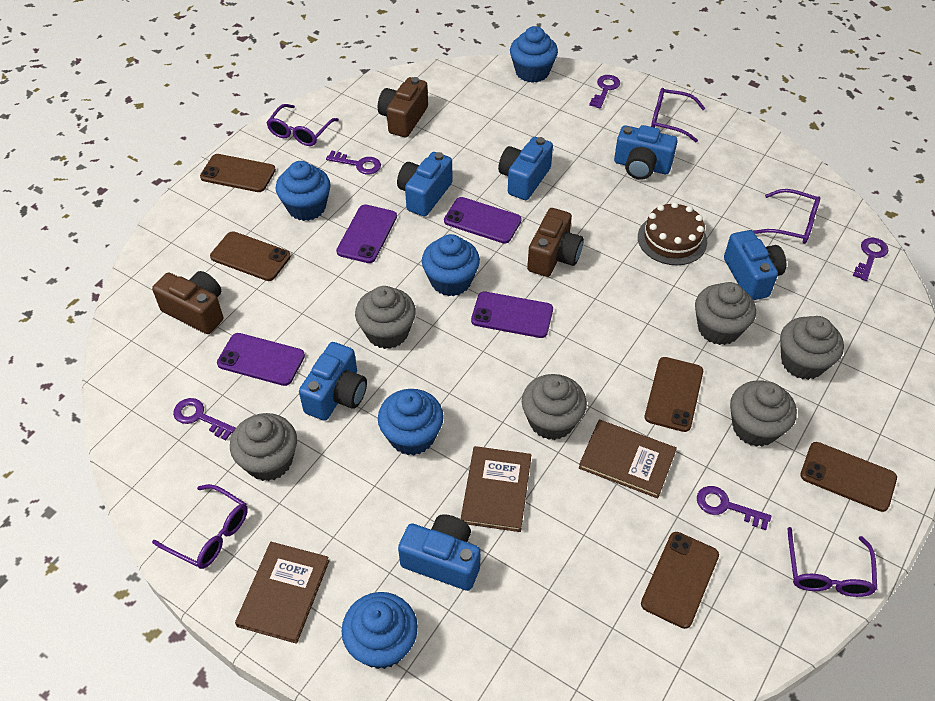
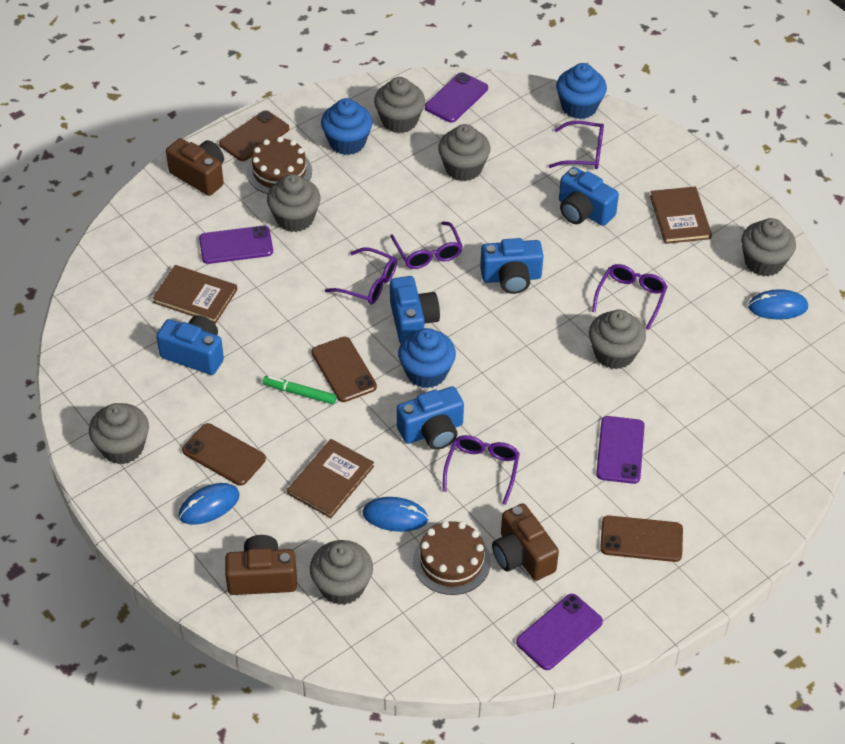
blue camera: [299,342,367,421] [397,152,453,217] [398,514,481,591] [498,137,553,200] [614,125,678,180] [724,230,786,300] = 6 -> [157,315,224,375] [390,276,440,344] [397,386,464,450] [480,238,543,294] [559,167,619,226] = 5
blue cupcake: [276,161,331,221] [341,592,418,669] [378,389,444,455] [422,234,480,296] [510,26,558,83] = 5 -> [321,98,373,155] [398,328,456,388] [556,63,607,119] = 3
blue mouse: none = 0 -> [179,483,240,525] [362,497,428,532] [748,289,808,319] = 3
brown cake: [638,202,707,265] = 1 -> [247,137,312,194] [413,521,491,595] = 2
brown phone: [200,154,276,192] [210,232,291,281] [641,532,719,629] [645,357,703,432] [800,442,897,512] = 5 -> [182,423,266,486] [219,111,289,161] [311,337,377,402] [600,515,683,562] = 4
green marker: none = 0 -> [263,376,336,405] = 1
grey cupcake: [230,413,297,481] [355,286,416,349] [522,374,587,440] [695,282,756,345] [730,380,797,447] [780,316,844,380] = 6 -> [89,403,149,464] [267,174,321,232] [310,540,373,605] [374,77,425,133] [438,124,491,181] [589,310,646,369] [741,218,796,277] = 7
purple key: [173,398,235,440] [326,150,381,175] [589,75,620,109] [697,486,771,530] [853,238,889,281] = 5 -> none = 0

